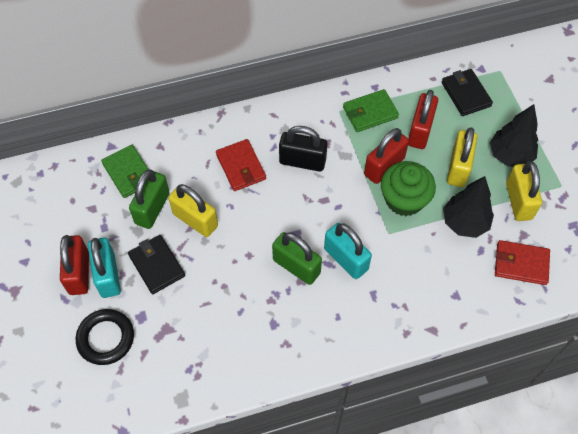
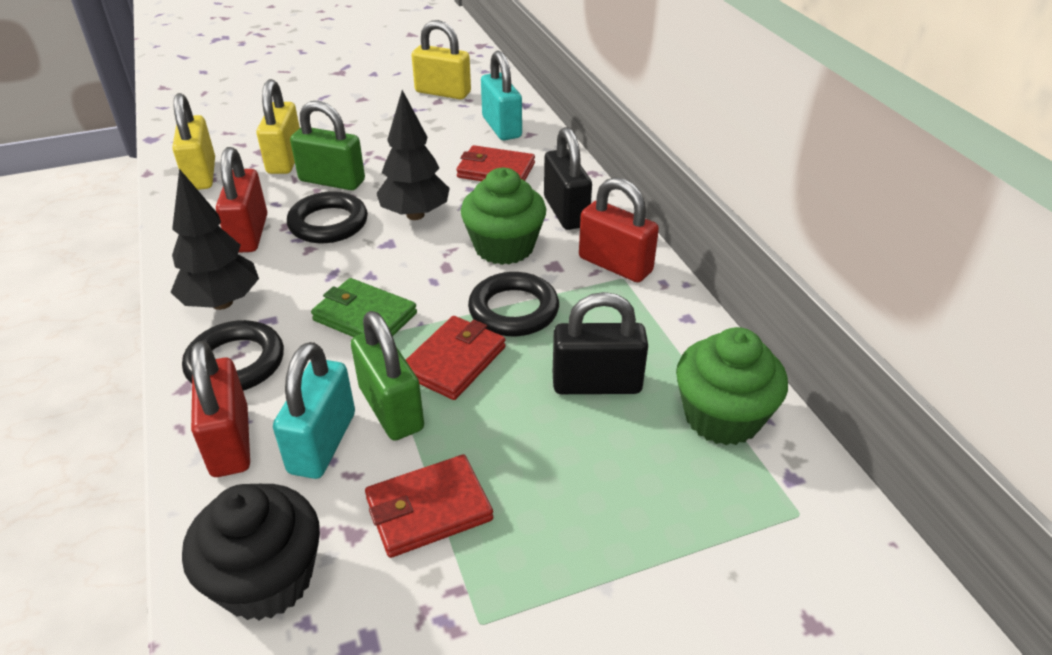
black cupcake: none = 0 -> [182,484,320,621] = 1
black padlock: [279,126,327,172] = 1 -> [544,127,592,230] [553,292,648,394] = 2
black ring: [76,309,134,365] = 1 -> [182,320,284,391] [287,191,368,243] [468,272,559,336] = 3
black wallet: [128,235,185,294] [442,69,493,116] = 2 -> none = 0
green cupcake: [381,161,436,216] = 1 -> [461,168,546,265] [676,327,788,445] = 2
green wallet: [101,145,148,198] [343,89,399,132] = 2 -> [311,278,417,337] = 1
red wallet: [216,139,266,191] [495,240,550,285] = 2 -> [365,454,493,558] [406,316,506,400] [456,145,535,181] = 3

